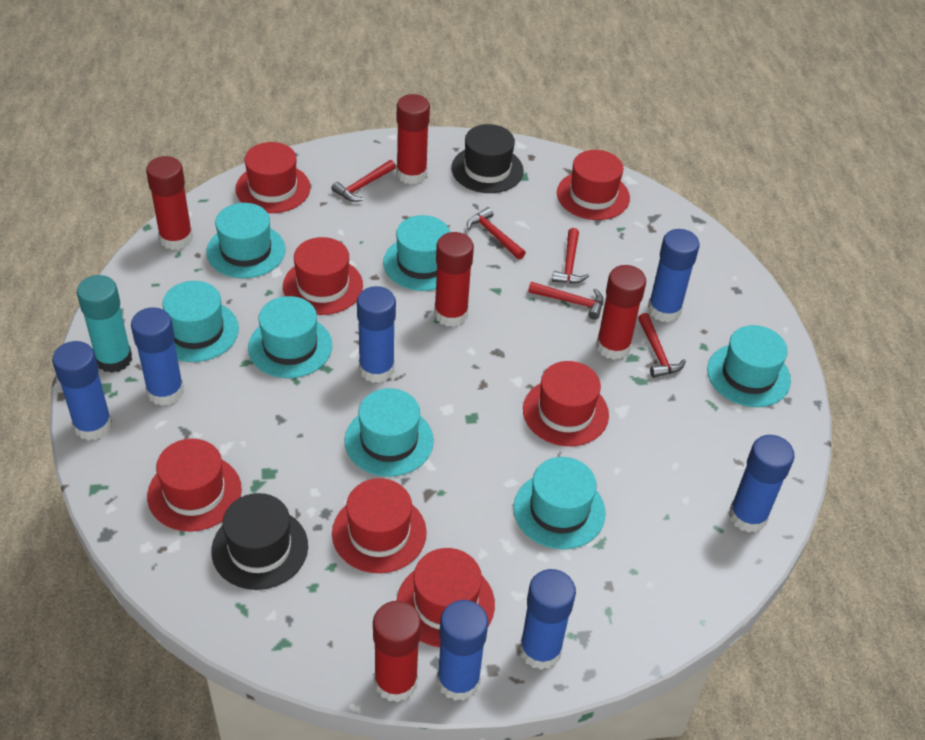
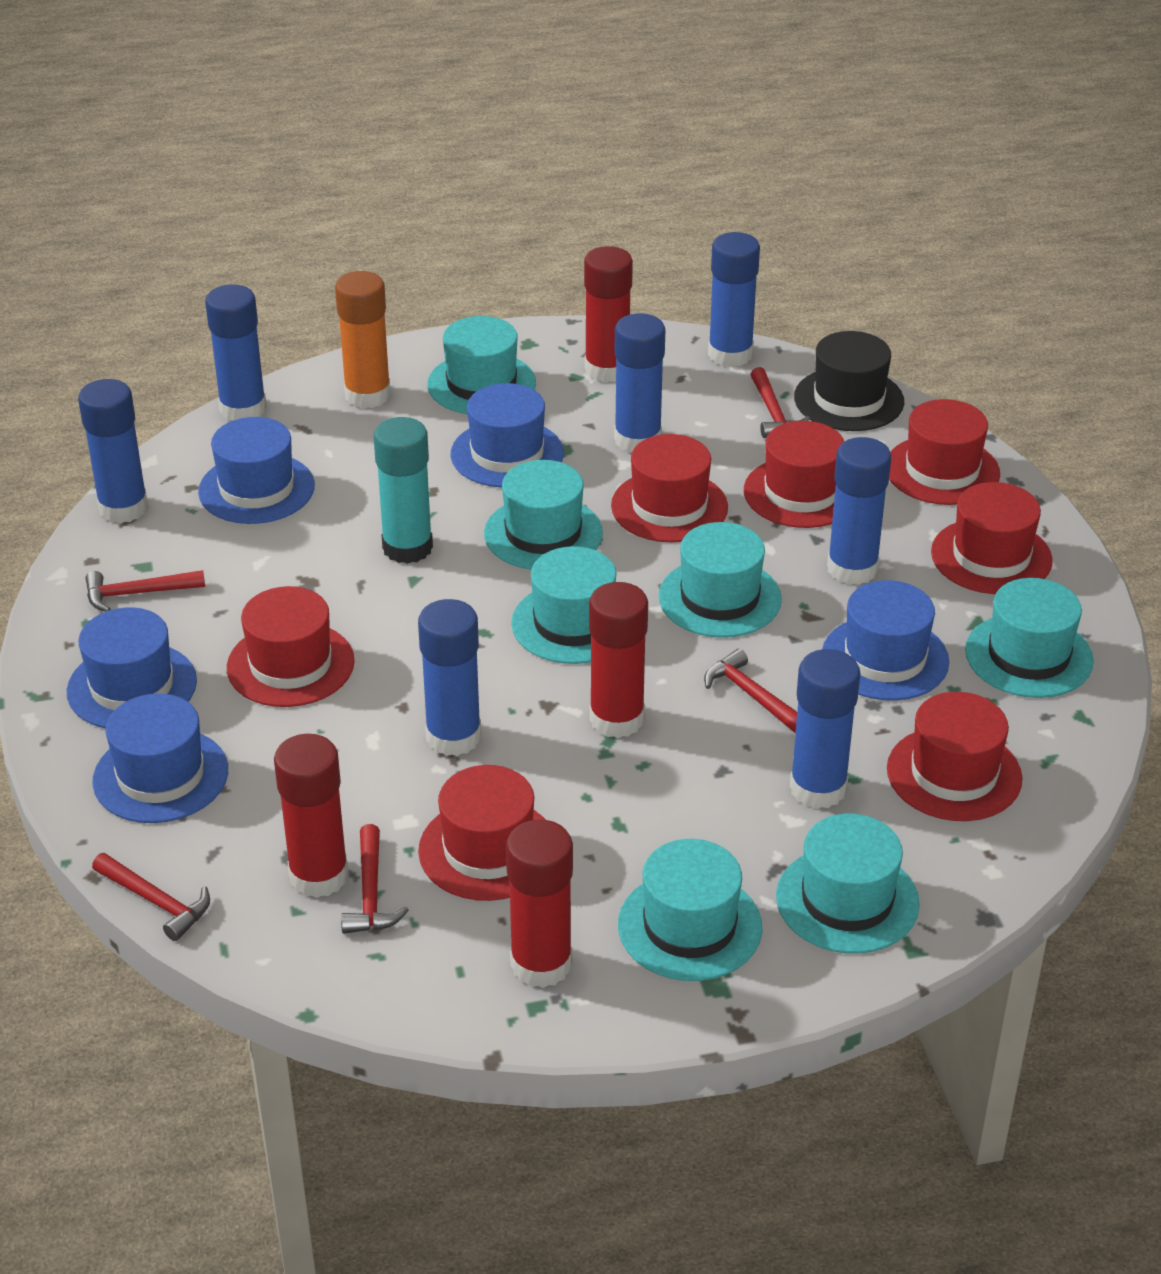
black hat: [211,493,308,590] [452,124,524,193] = 2 -> [794,331,904,431] = 1
blue hat: none = 0 -> [67,607,197,728] [92,693,228,823] [198,417,315,524] [451,383,564,488] [822,580,949,701] = 5
orange glue stick: none = 0 -> [335,271,391,408] = 1
red glue stick: [146,156,193,250] [373,601,421,702] [396,94,430,184] [434,232,474,327] [596,265,646,360] = 5 -> [274,734,349,898] [506,819,573,988] [584,246,633,382] [589,582,648,738] = 4

